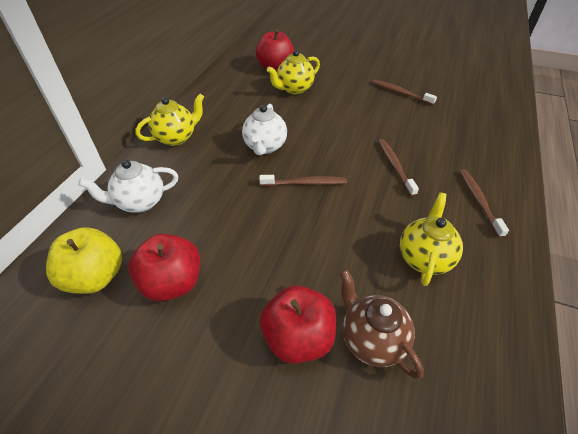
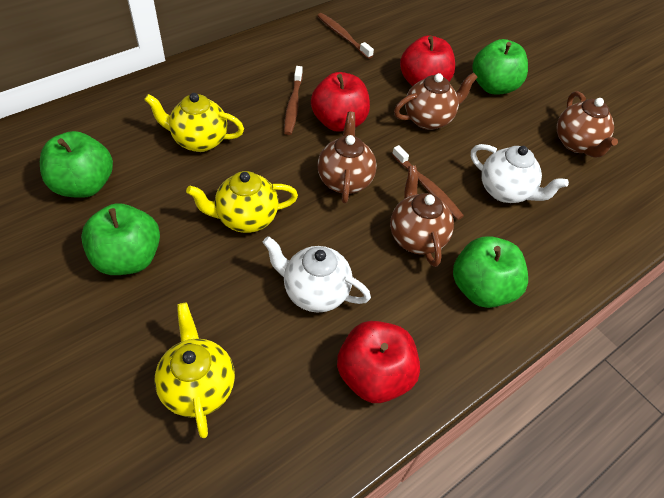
brown teapot: [339,269,424,379] = 1 -> [317,112,377,203] [390,166,454,267] [394,72,478,130] [557,91,618,158] = 4
brown toothbrush: [259,175,347,186] [372,80,437,105] [379,139,419,196] [459,169,509,238] = 4 -> [284,66,303,135] [317,13,374,59] [392,145,464,220] = 3
green apple: none = 0 -> [40,131,113,198] [81,203,160,275] [453,236,528,308] [472,39,528,94] = 4
yellow apple: [46,227,122,294] = 1 -> none = 0

